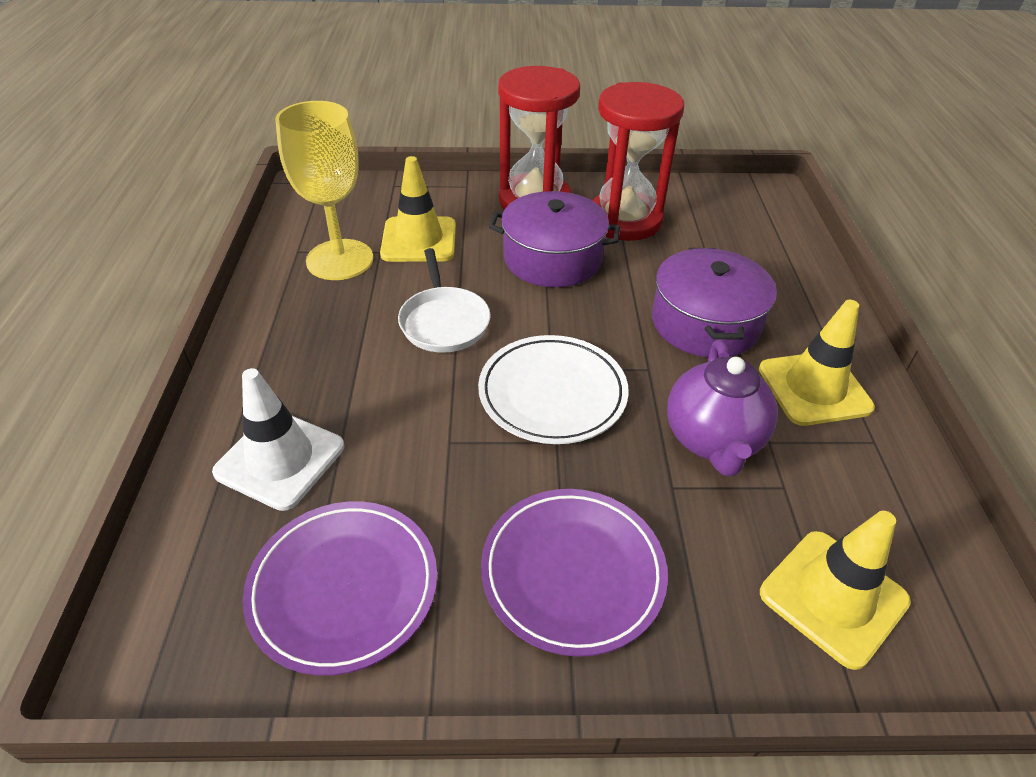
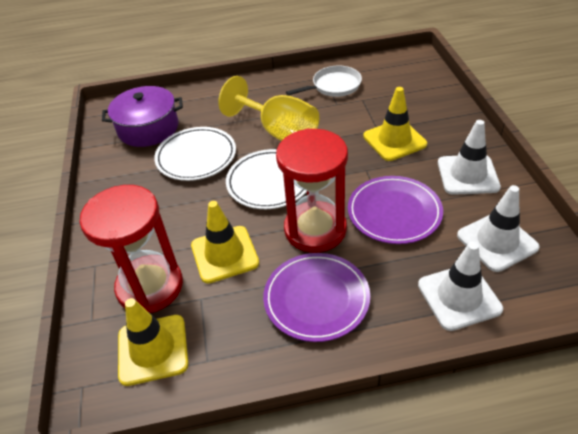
purple pot: [489,191,620,287] [652,248,777,358] = 2 -> [102,86,183,147] = 1
purple teapot: [667,340,778,476] = 1 -> none = 0
white plate: [478,335,629,444] = 1 -> [154,127,236,181] [226,149,307,209] = 2
white traffic cone: [212,368,344,511] = 1 -> [418,242,503,331] [438,120,501,195] [457,185,540,272] = 3

